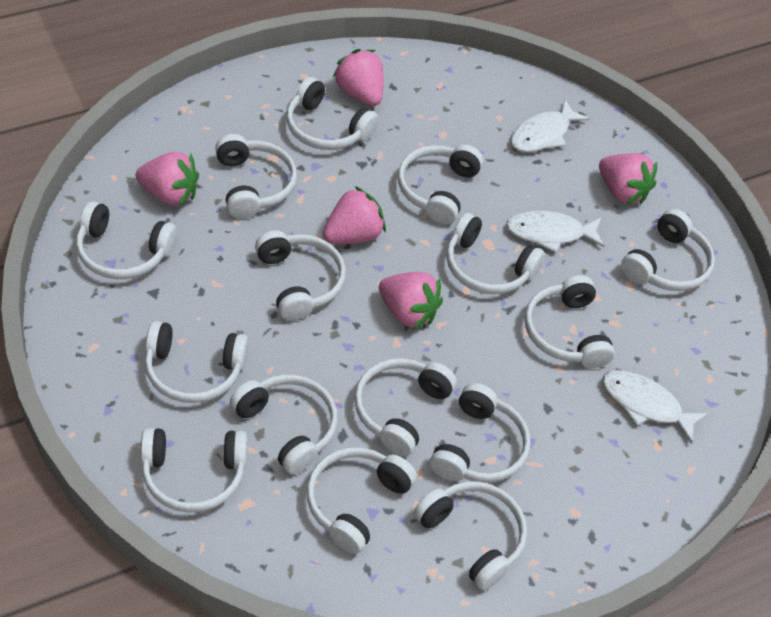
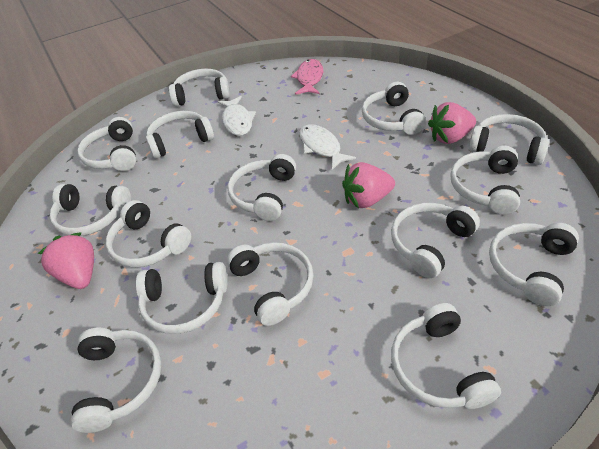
pink fish: none = 0 -> [291,59,323,95] = 1
pink strawberry: [136,152,199,207] [323,186,386,244] [333,49,384,106] [379,272,443,330] [599,153,657,204] = 5 -> [38,232,94,289] [342,162,395,208] [428,102,476,144] = 3
white fish: [506,211,604,253] [511,100,590,152] [602,370,708,443] = 3 -> [218,96,256,136] [299,124,356,170] = 2

